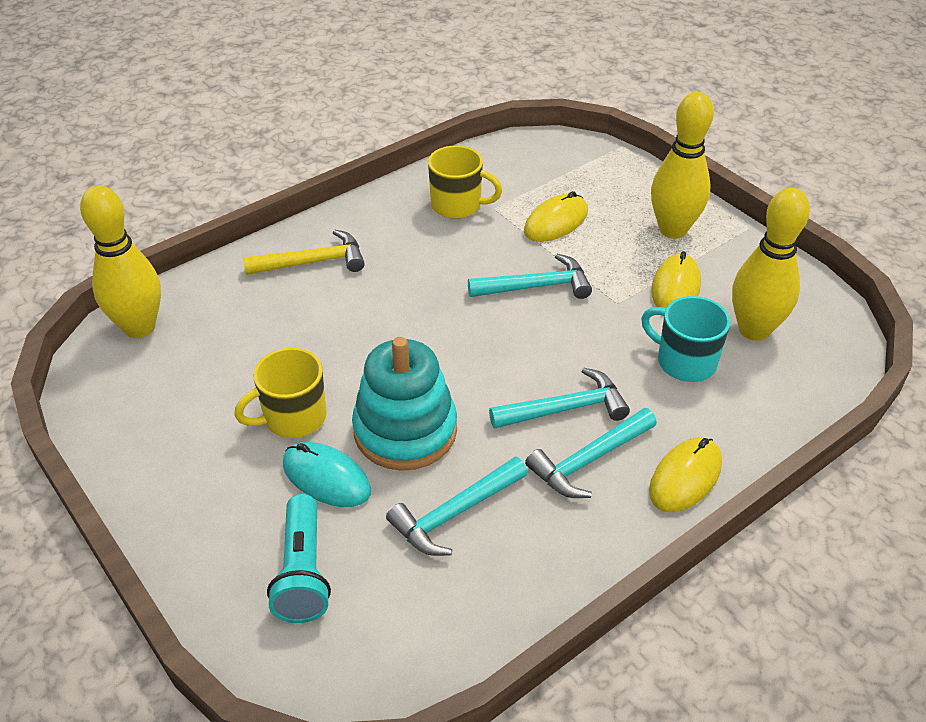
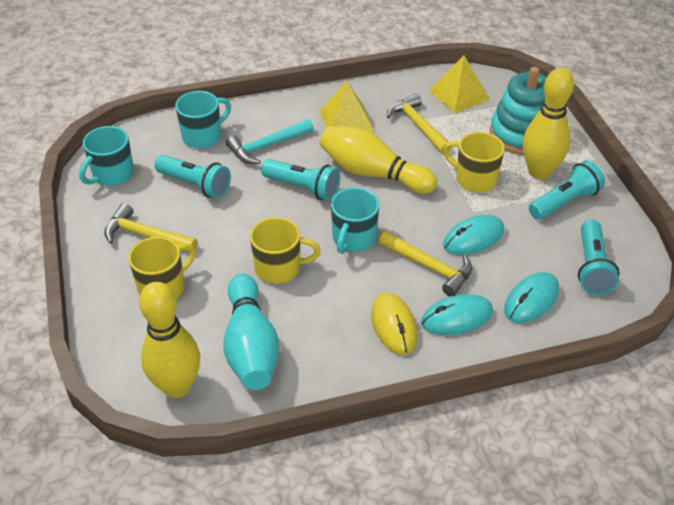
turquoise bowling pin: none = 0 -> [224,273,279,390] = 1
turquoise flashlight: [267,494,331,623] = 1 -> [155,155,231,199] [261,159,340,201] [529,160,605,220] [578,220,620,295] = 4
turquoise hammer: [386,457,528,556] [468,254,592,299] [489,368,630,429] [525,408,657,498] = 4 -> [226,119,314,164] = 1
turquoise mouse: [283,442,371,507] = 1 -> [421,294,493,335] [443,215,504,255] [504,272,559,323] = 3
turquoise mug: [641,296,730,382] = 1 -> [79,126,134,186] [175,91,231,149] [331,187,379,254] = 3
yellow hammer: [243,230,365,275] = 1 -> [104,203,197,253] [379,231,472,297] [387,94,452,154] = 3
yellow mouse: [524,191,588,242] [649,437,722,512] [651,251,701,308] = 3 -> [371,293,417,355] = 1
yellow mug: [234,348,327,438] [428,146,503,219] = 2 -> [128,237,196,298] [250,217,320,284] [443,132,505,192] = 3
yellow pyramid: none = 0 -> [319,81,375,132] [429,56,490,113] = 2

